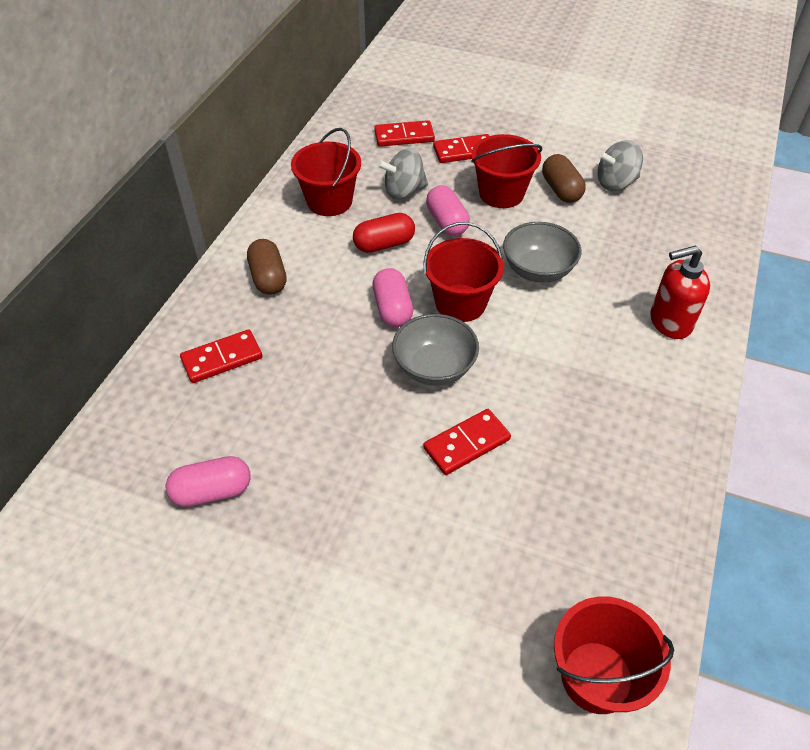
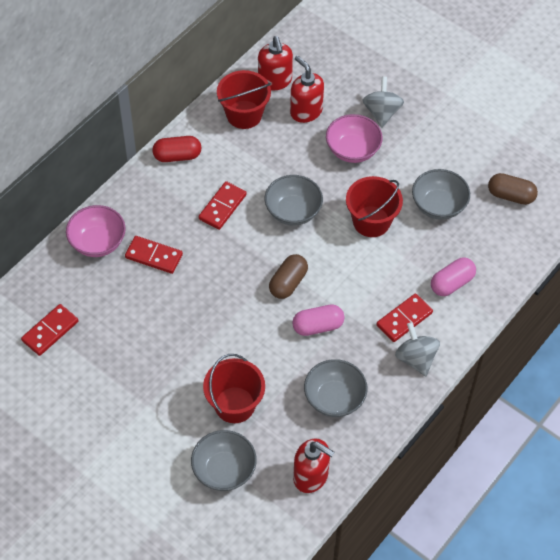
grey bowl: [392,314,479,385] [503,222,582,283] = 2 -> [191,430,257,491] [264,175,323,226] [304,359,368,417] [412,169,470,220] = 4
pink bowl: none = 0 -> [66,205,126,257] [326,114,383,163] = 2
pink capsule: [165,456,251,507] [372,268,413,327] [426,185,470,236] = 3 -> [292,304,345,336] [431,257,476,296] = 2
red bucket: [291,128,361,216] [423,222,504,322] [471,134,542,208] [554,596,674,714] = 4 -> [203,354,265,423] [217,70,271,129] [346,176,403,237] = 3
red soap dispenser: [650,245,710,339] = 1 -> [258,36,293,91] [290,55,324,123] [293,439,334,493] = 3

